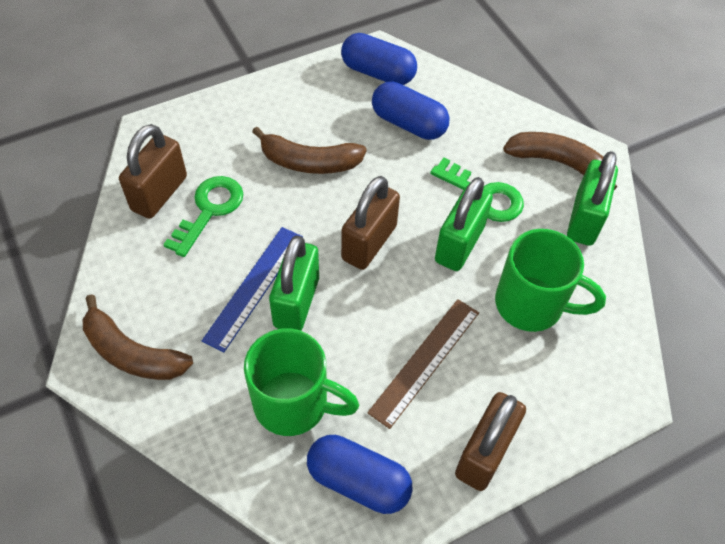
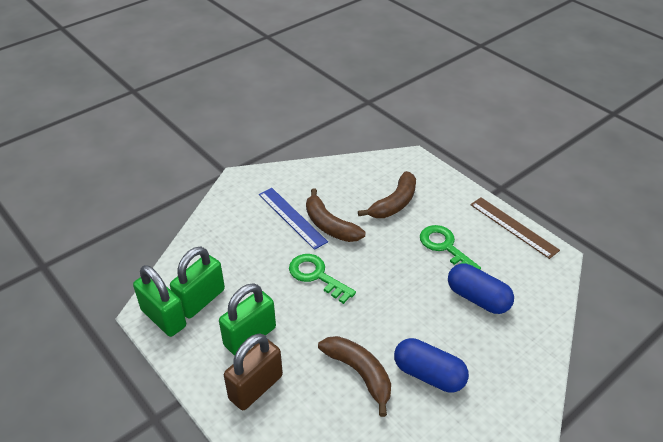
blue capsule: [307,435,413,514] [341,33,417,85] [372,81,450,140] = 3 -> [394,338,469,393] [448,263,514,314] = 2
brown padlock: [119,124,187,219] [341,176,400,270] [455,392,526,491] = 3 -> [224,334,283,410] = 1
green mug: [244,329,359,436] [495,229,606,332] = 2 -> none = 0

